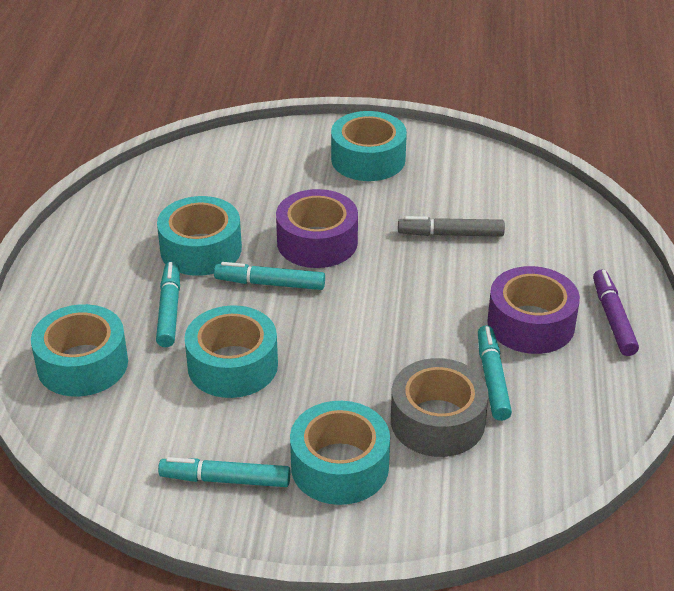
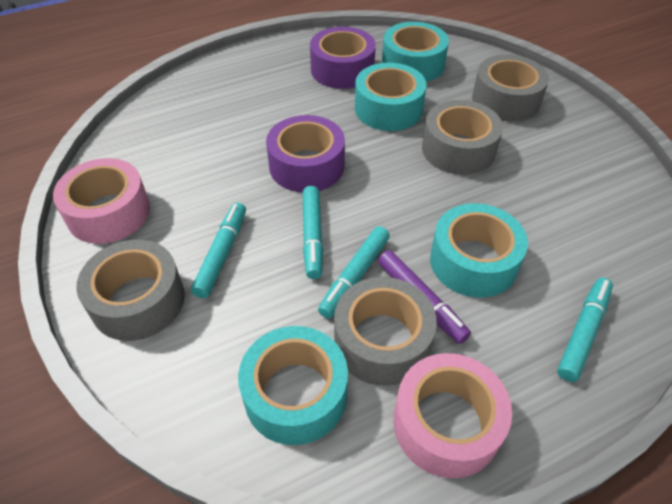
grey marker: [398,216,505,237] = 1 -> none = 0
grey tape: [391,358,489,457] = 1 -> [76,240,185,341] [334,277,437,386] [422,100,503,175] [472,55,549,122] = 4
pink tape: none = 0 -> [53,158,150,244] [393,353,512,479] = 2
turquoise tape: [31,304,128,397] [157,196,242,276] [185,305,278,398] [290,401,390,505] [331,111,407,181] = 5 -> [238,326,348,445] [355,63,427,131] [382,22,449,82] [430,203,528,298] = 4

